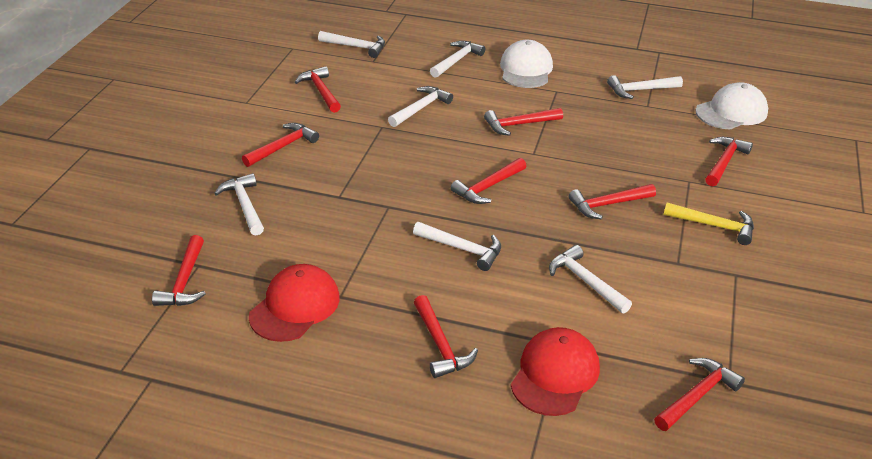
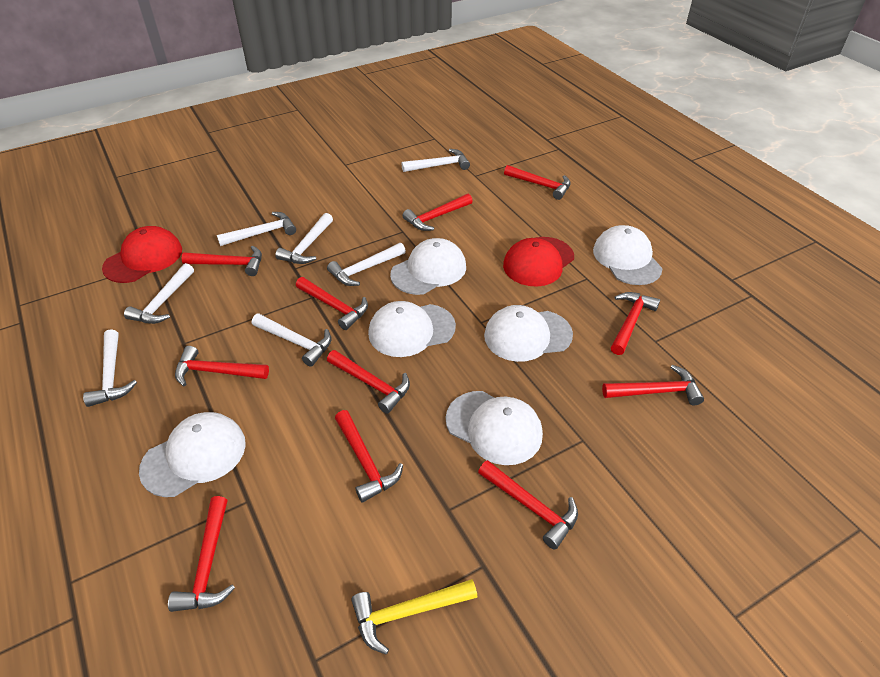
red hammer: [152,235,206,306] [242,123,319,167] [295,66,341,113] [414,295,478,378] [451,158,527,204] [484,108,563,136] [569,184,656,219] [654,358,745,431] [705,137,753,186] = 9 -> [168,496,235,612] [175,346,269,386] [181,245,262,276] [296,277,368,330] [327,350,410,414] [335,410,403,503] [402,194,473,231] [478,460,578,549] [504,165,570,200] [602,365,704,406] [611,292,660,355] = 11
white cap: [500,40,553,88] [696,82,768,129] = 2 -> [139,412,246,497] [368,301,456,357] [390,238,466,295] [446,391,543,465] [484,305,573,362] [593,225,663,285] = 6

